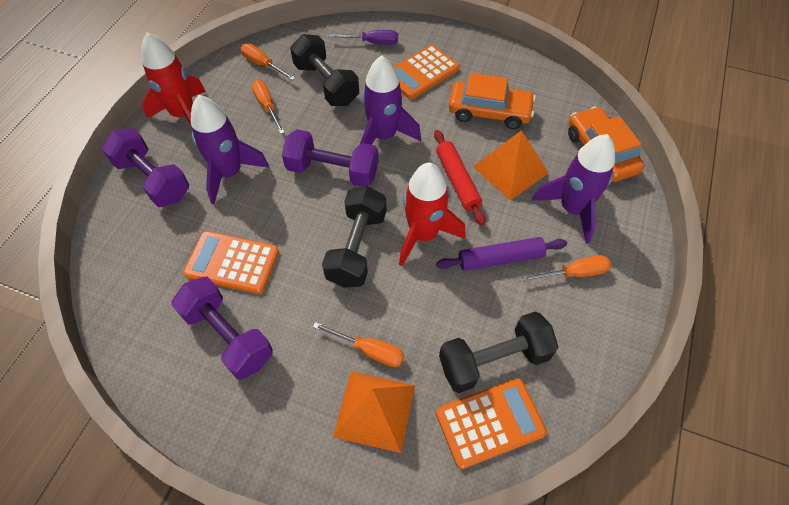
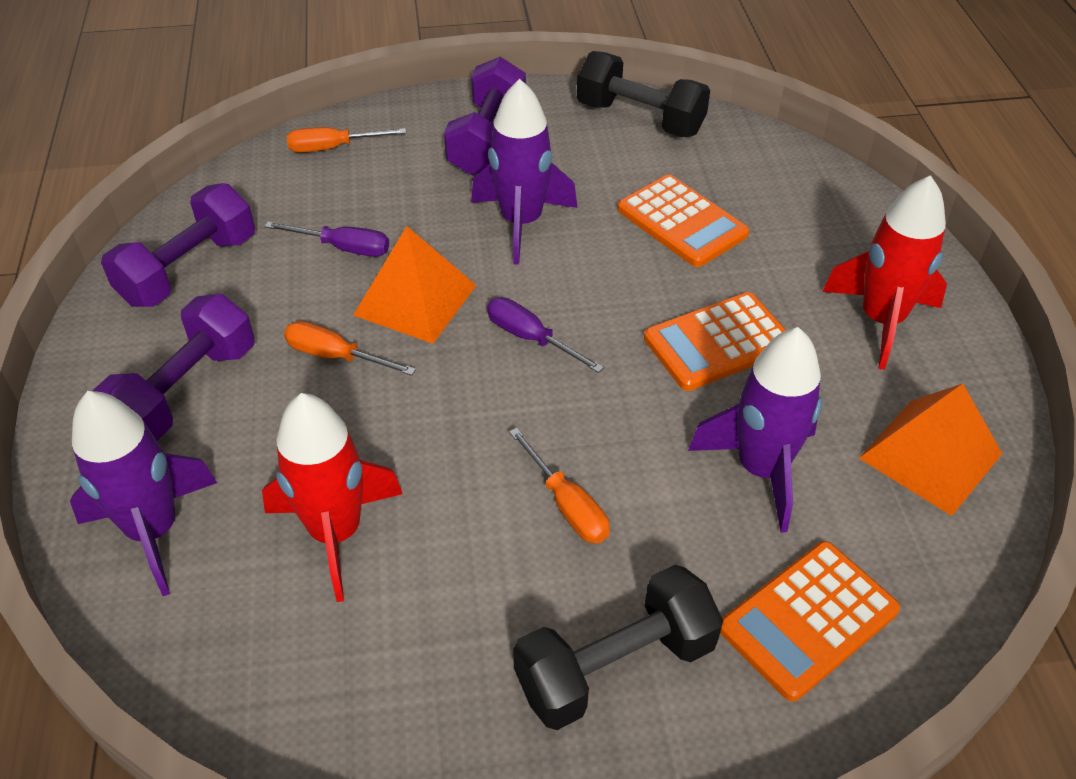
black dumbbell: [290,34,359,106] [322,186,387,287] [439,311,558,393] = 3 -> [513,565,723,730] [577,51,710,137] = 2
orange car: [449,73,536,129] [568,107,644,182] = 2 -> none = 0
orange screwdriver: [240,43,295,80] [252,80,285,134] [313,322,404,367] [522,255,611,282] = 4 -> [284,321,416,376] [287,127,406,152] [509,428,610,544] = 3
purple rolling pin: [436,237,567,271] = 1 -> none = 0
purple screwdriver: [329,30,398,45] = 1 -> [264,221,389,257] [487,297,604,373] = 2
red rolling pin: [434,130,485,225] = 1 -> none = 0

